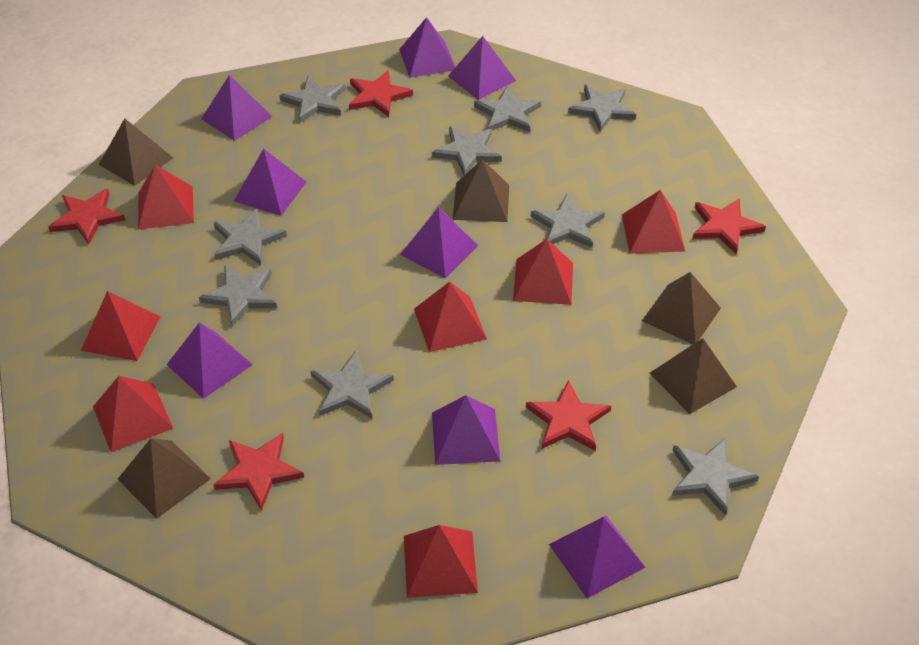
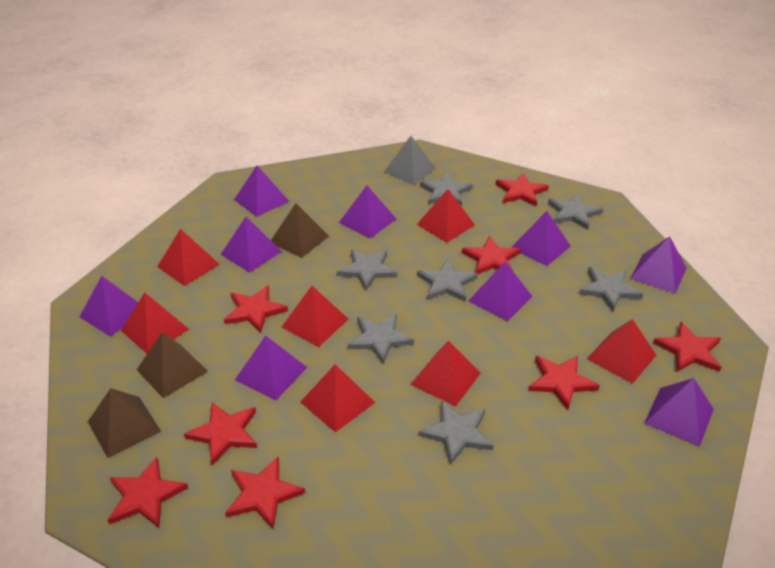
brown pyramid: [99,118,173,186] [118,438,211,519] [453,159,509,222] [642,272,721,344] [650,338,737,414] = 5 -> [88,388,161,458] [137,333,208,398] [271,203,329,258] = 3
grey pyramid: none = 0 -> [384,136,436,185] = 1
grey star: [199,265,277,327] [214,208,287,265] [279,76,346,122] [311,350,394,419] [432,126,502,175] [474,87,541,132] [531,194,605,248] [568,85,636,132] [672,438,759,516] = 9 -> [337,249,397,291] [347,314,414,364] [417,259,478,302] [418,401,494,465] [420,173,473,206] [548,193,603,230] [579,267,643,311] = 7
purple pyramid: [166,322,253,399] [201,75,273,141] [234,148,306,216] [399,17,455,77] [400,207,478,278] [432,395,500,465] [448,36,516,100] [549,516,645,598] = 8 -> [79,276,138,336] [221,217,282,273] [234,166,289,217] [235,335,307,401] [339,185,396,238] [469,262,533,321] [511,211,571,266] [630,236,687,293] [644,378,714,447] = 9
red star: [48,188,125,244] [214,433,304,511] [349,70,413,117] [526,380,611,451] [692,198,766,254] = 5 -> [108,457,188,528] [184,402,257,465] [224,285,288,333] [225,457,305,529] [462,236,521,274] [496,173,549,207] [528,356,600,410] [653,322,721,372] = 8

